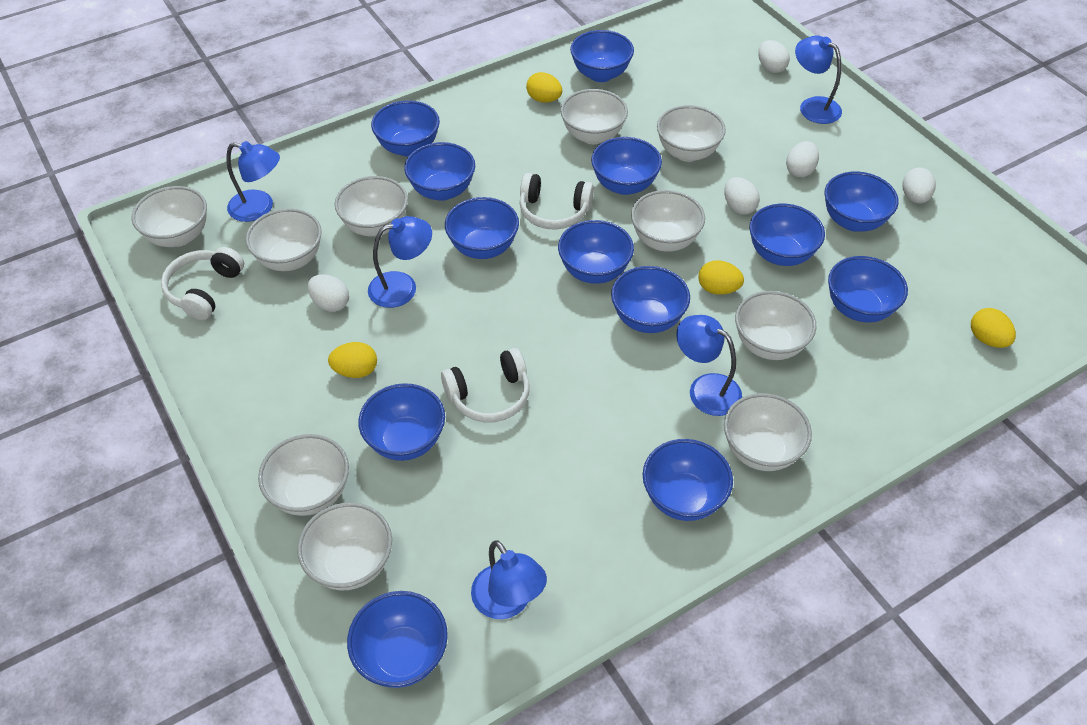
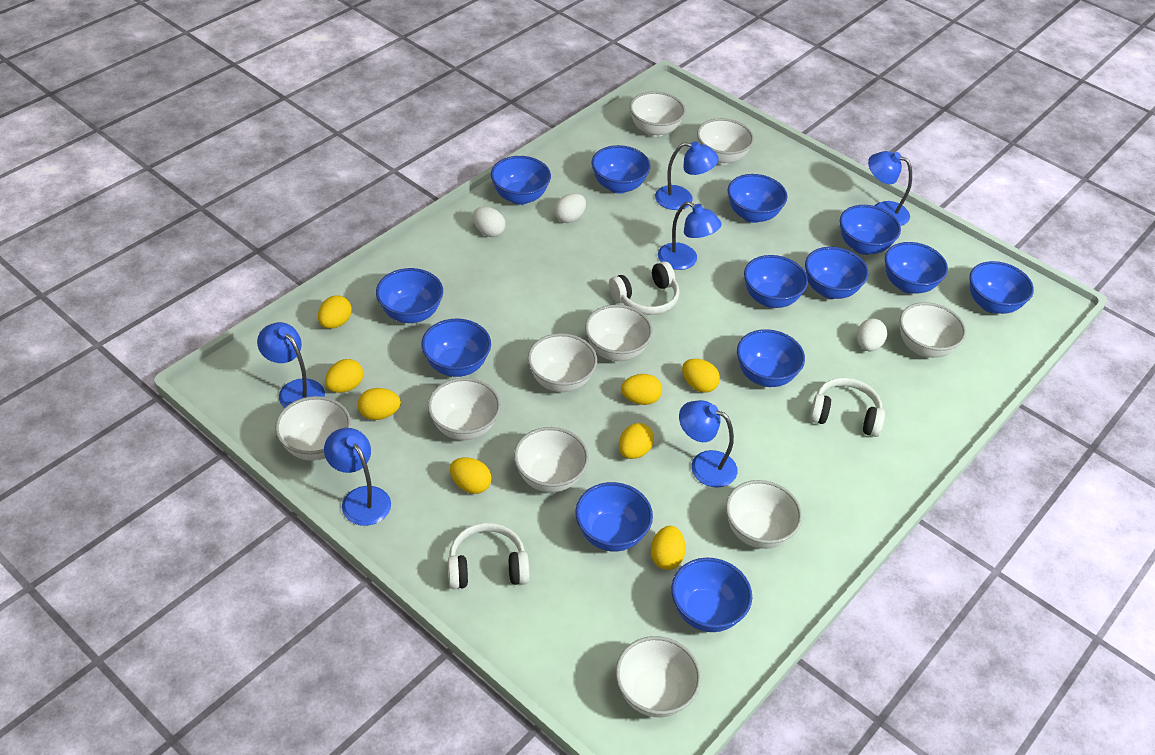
blue lamp: [226,141,280,222] [368,216,432,308] [471,540,547,619] [676,315,742,416] [795,35,842,124] = 5 -> [257,322,325,408] [324,428,391,526] [655,141,719,210] [658,202,722,270] [679,400,737,488] [868,151,912,226] = 6
white egg: [307,275,349,312] [724,177,760,214] [758,40,790,73] [786,141,819,177] [902,168,936,203] = 5 -> [473,207,506,237] [555,193,586,223] [857,318,887,351] = 3
yellow egg: [328,342,377,378] [526,72,562,103] [698,260,744,295] [971,308,1016,348] = 4 -> [318,295,352,329] [325,359,363,393] [358,388,401,420] [450,457,492,494] [619,423,654,459] [621,374,662,405] [651,526,686,570] [682,359,720,393] = 8

